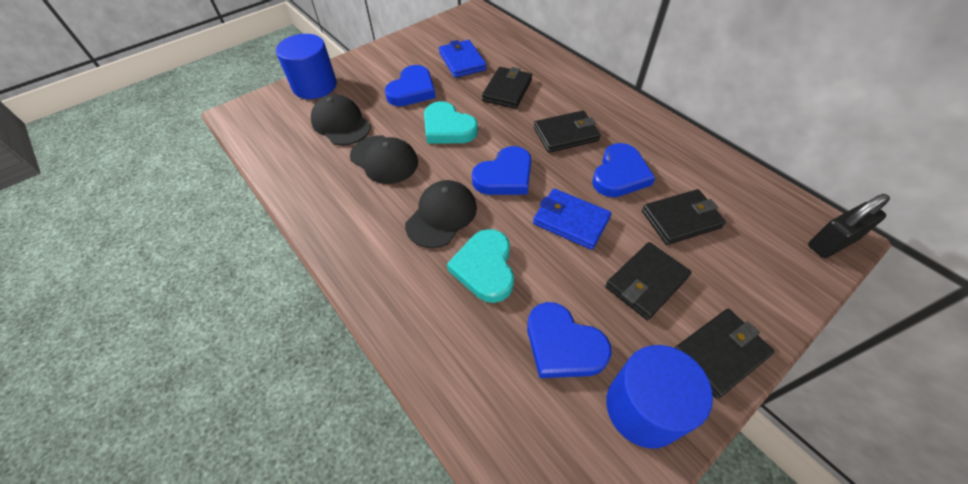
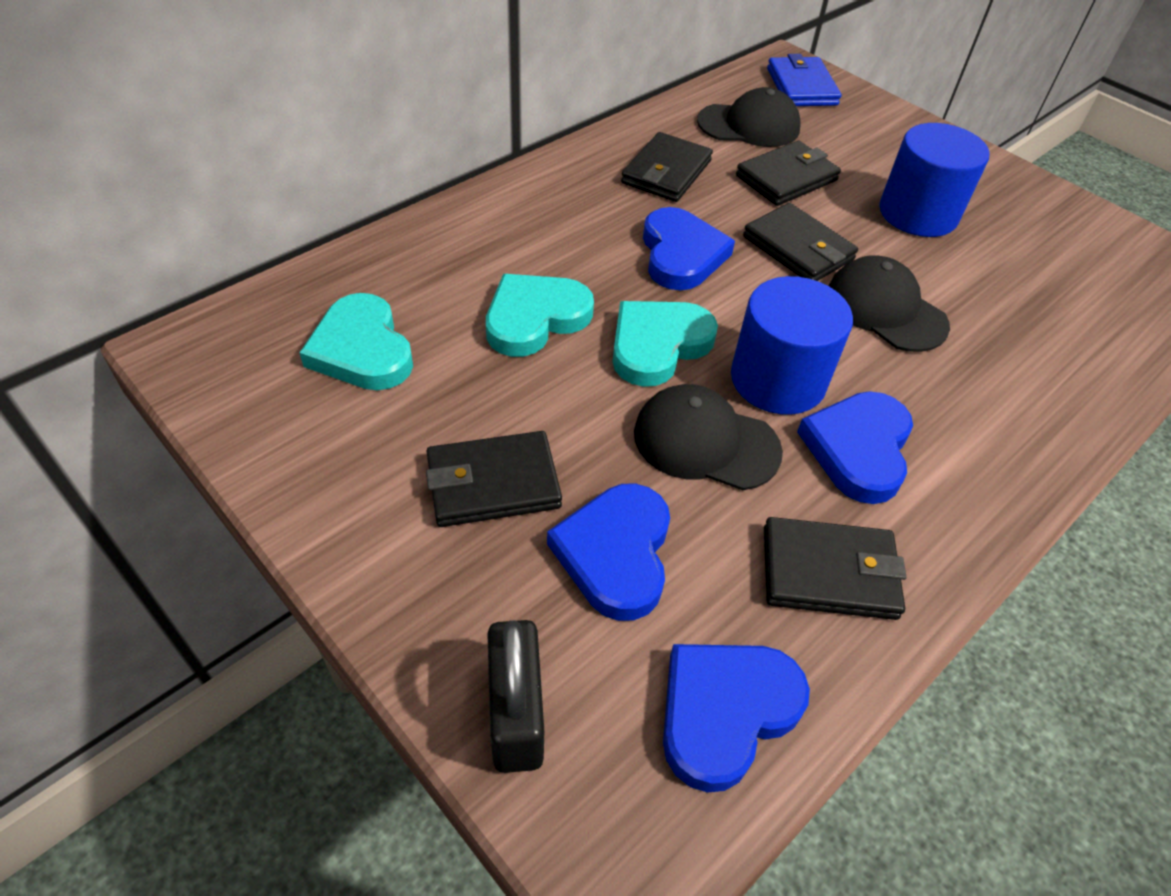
blue wallet: [439,40,487,78] [533,189,612,250] = 2 -> [767,54,841,106] = 1
turquoise heart: [424,101,478,143] [447,229,514,303] = 2 -> [299,293,413,390] [486,274,594,357] [613,301,718,387] = 3

